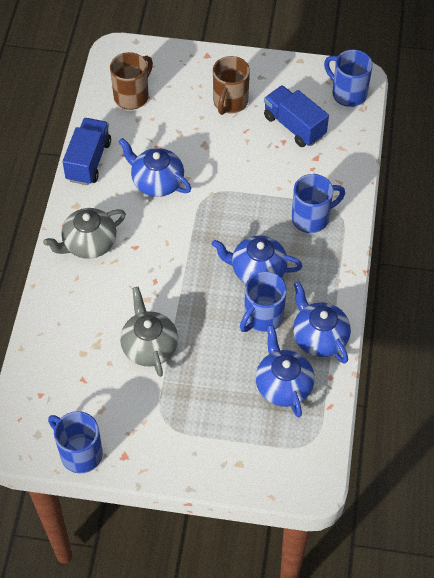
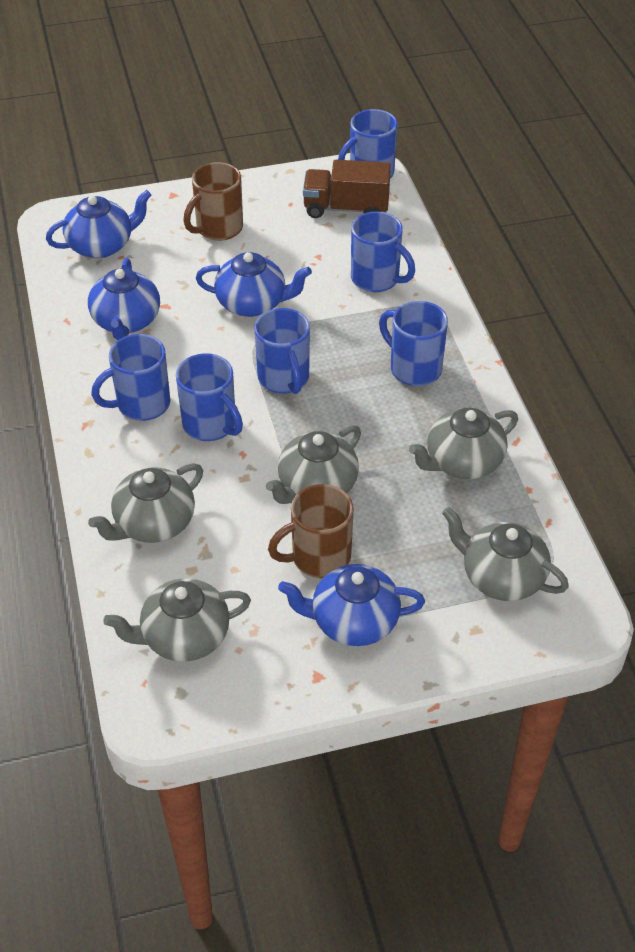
blue mug: [48,411,103,473] [240,271,287,332] [292,174,345,233] [324,50,373,107] = 4 -> [91,334,171,421] [176,353,243,441] [254,308,310,394] [338,109,398,179] [351,211,415,292] [379,301,448,386] = 6
blue truck: [63,118,111,185] [264,85,329,147] = 2 -> none = 0
brown truck: none = 0 -> [303,160,391,218] = 1
grey teapot: [43,208,126,259] [120,287,178,377] = 2 -> [88,463,203,543] [103,578,251,662] [266,425,361,504] [409,408,518,479] [442,507,569,601] = 5

